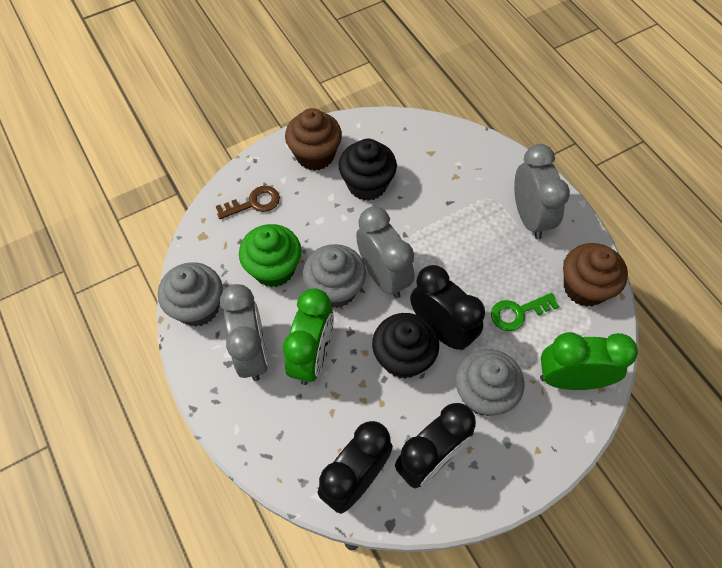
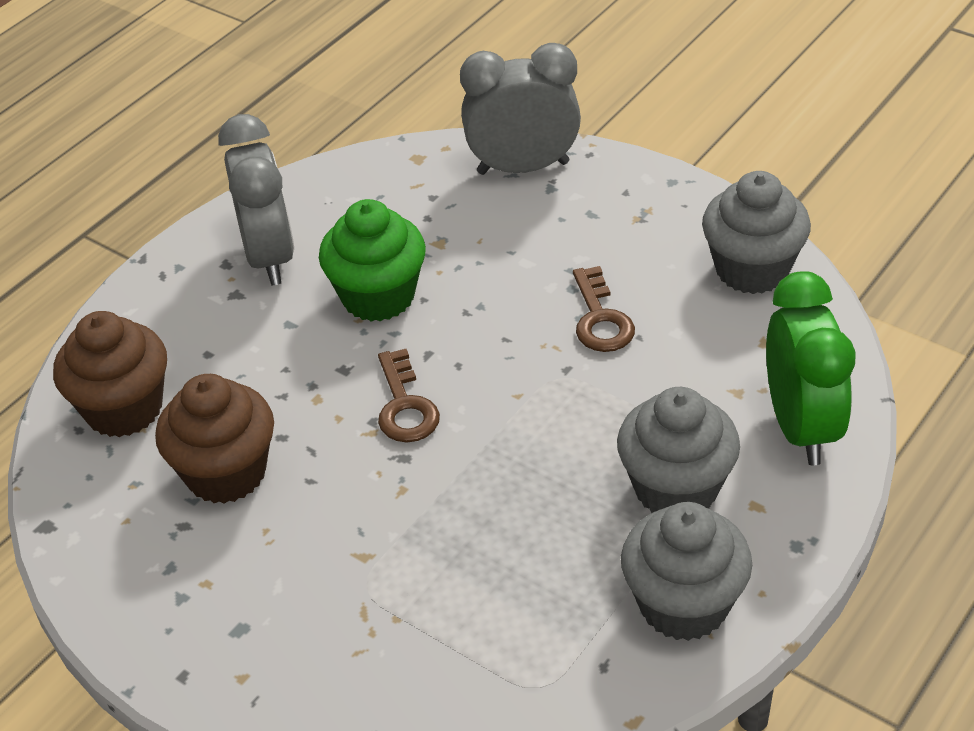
black clock: [318,421,393,514] [395,403,476,488] [410,265,485,350] = 3 -> none = 0
black cupcake: [338,139,397,201] [372,313,439,379] = 2 -> none = 0
brown key: [216,186,280,219] = 1 -> [378,349,440,442] [573,266,635,352] = 2
green clock: [283,288,334,385] [540,332,638,390] = 2 -> [766,271,855,466] = 1
green key: [491,293,559,331] = 1 -> none = 0
grey clock: [220,284,268,381] [356,207,414,298] [514,144,570,240] = 3 -> [218,114,294,285] [460,43,581,175] = 2

